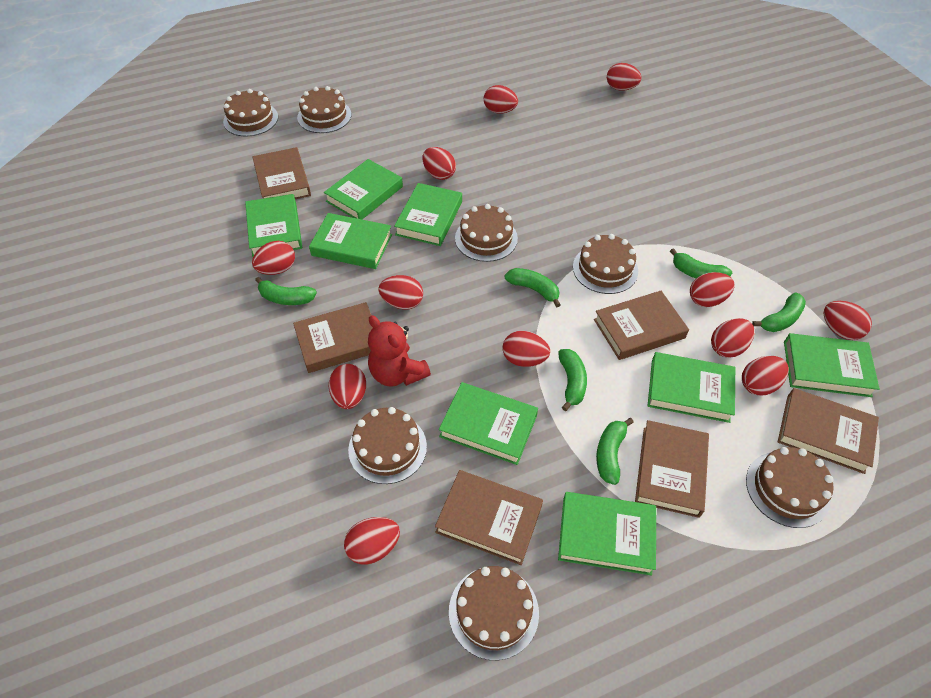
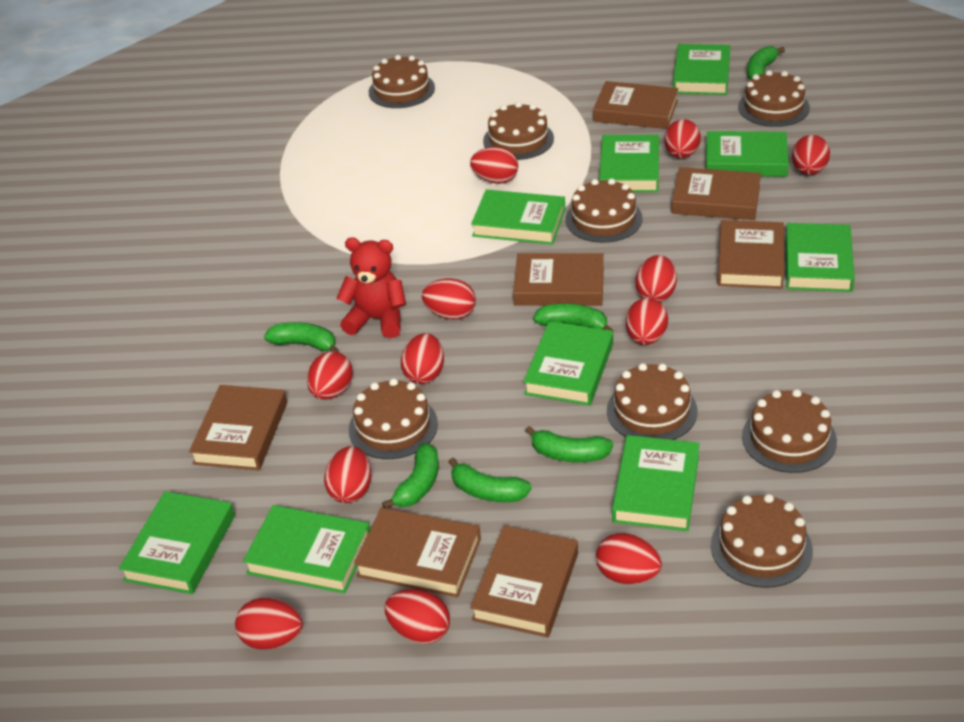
brown book: [252,147,311,199] [293,302,373,373] [435,470,543,565] [594,291,689,360] [635,420,709,518] [778,388,879,474] = 6 -> [189,385,287,470] [354,508,481,597] [470,525,578,637] [513,253,604,306] [593,81,678,129] [672,167,761,220] [717,220,784,289] = 7
brown cake: [223,89,278,137] [297,86,351,133] [348,407,427,484] [449,566,539,660] [455,204,518,262] [573,234,638,294] [746,447,834,528] = 7 -> [349,378,438,459] [369,55,435,108] [483,102,554,160] [566,178,642,243] [607,363,697,440] [711,494,813,588] [738,70,810,127] [742,389,837,473] = 8
green book: [245,194,302,257] [309,213,392,269] [324,159,403,219] [394,183,462,246] [439,382,538,465] [558,492,656,575] [648,352,735,423] [784,333,880,397] = 8 -> [119,491,235,594] [243,505,370,594] [471,189,565,245] [523,321,613,406] [599,135,659,192] [612,435,700,531] [673,44,730,95] [706,131,789,177] [786,223,855,292] = 9

